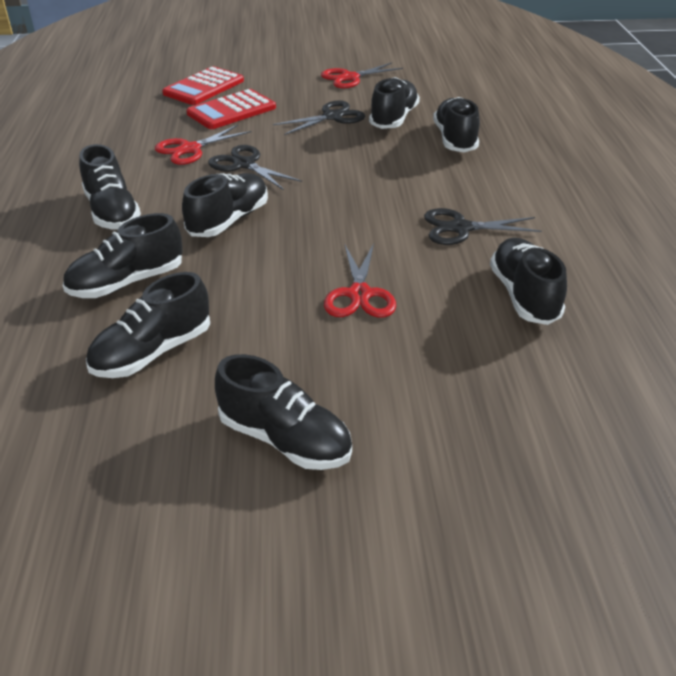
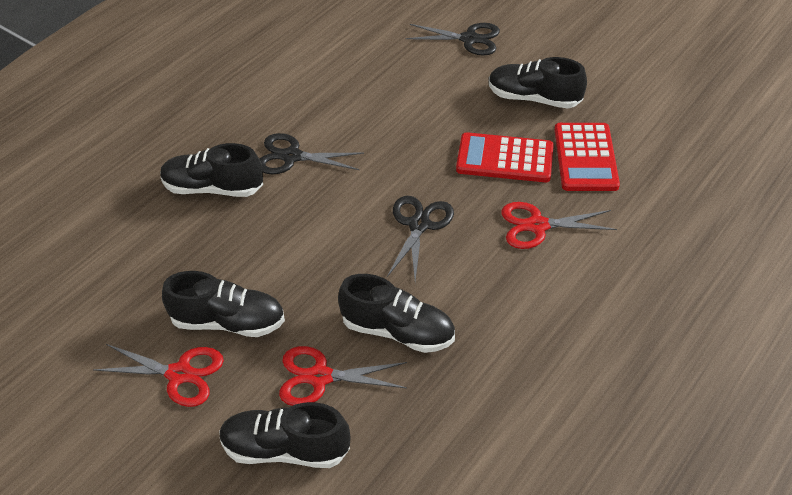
black shoe: [63,213,183,298] [79,144,141,229] [86,272,210,378] [182,173,268,237] [215,354,352,470] [369,77,420,129] [433,97,480,152] [490,238,567,325] = 8 -> [160,143,263,197] [162,271,285,337] [219,402,350,468] [338,274,455,353] [489,57,587,109] = 5

